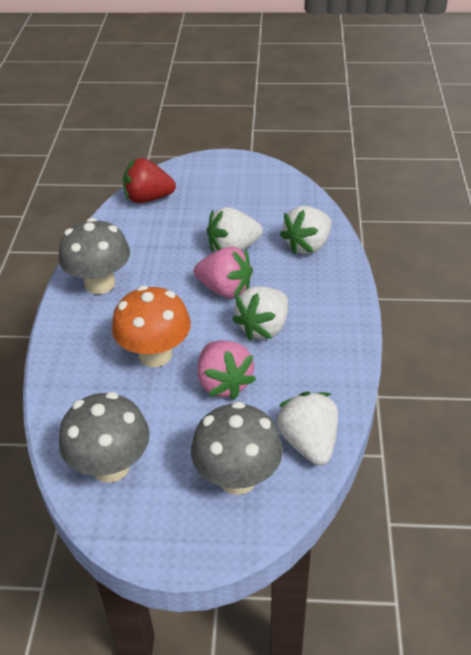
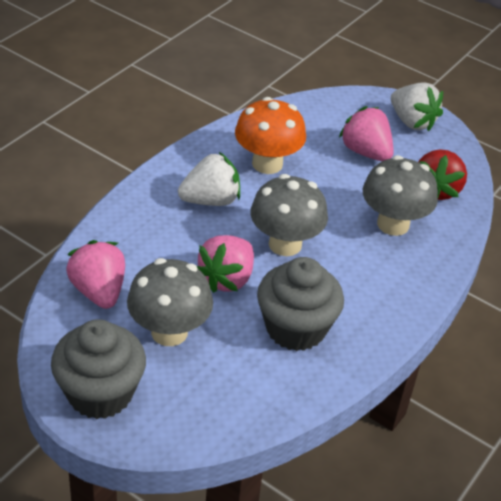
grey cupcake: none = 0 -> [51,319,146,419] [257,257,344,351] = 2
pink strawberry: [194,246,253,298] [198,341,256,400] = 2 -> [66,240,125,309] [197,235,254,293] [339,106,394,161] = 3
white strawberry: [207,207,263,252] [232,286,288,340] [276,392,338,465] [280,206,331,254] = 4 -> [178,152,240,206] [391,82,443,132] = 2

